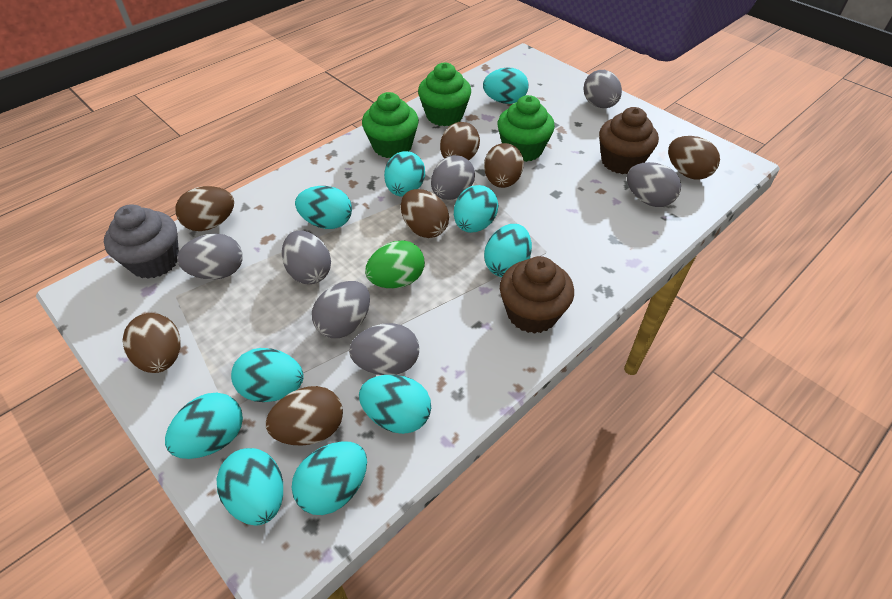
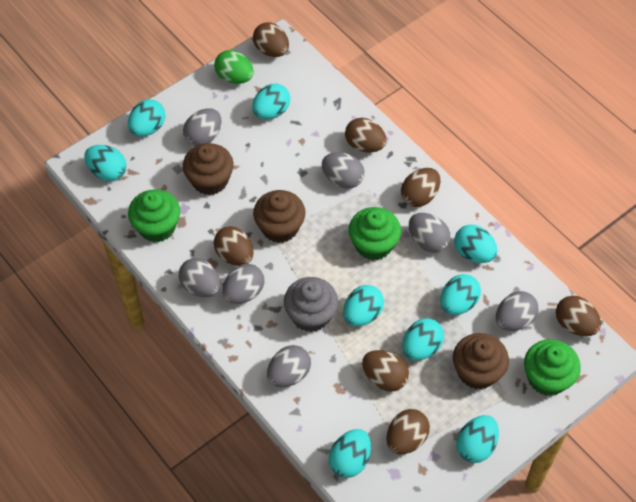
brown cupcake: [500,256,574,334] [599,107,659,174] = 2 -> [183,143,234,195] [253,190,306,243] [453,333,509,390] = 3
turquoise egg: [165,393,243,459] [216,448,283,526] [231,348,304,402] [292,441,367,515] [295,186,352,229] [359,375,431,434] [384,151,425,196] [454,185,498,233] [483,67,529,104] [484,224,532,277] = 10 -> [84,145,127,181] [128,99,165,137] [252,84,290,119] [329,429,371,478] [343,285,384,326] [402,318,444,361] [440,274,481,315] [454,225,497,263] [456,415,499,463] = 9

